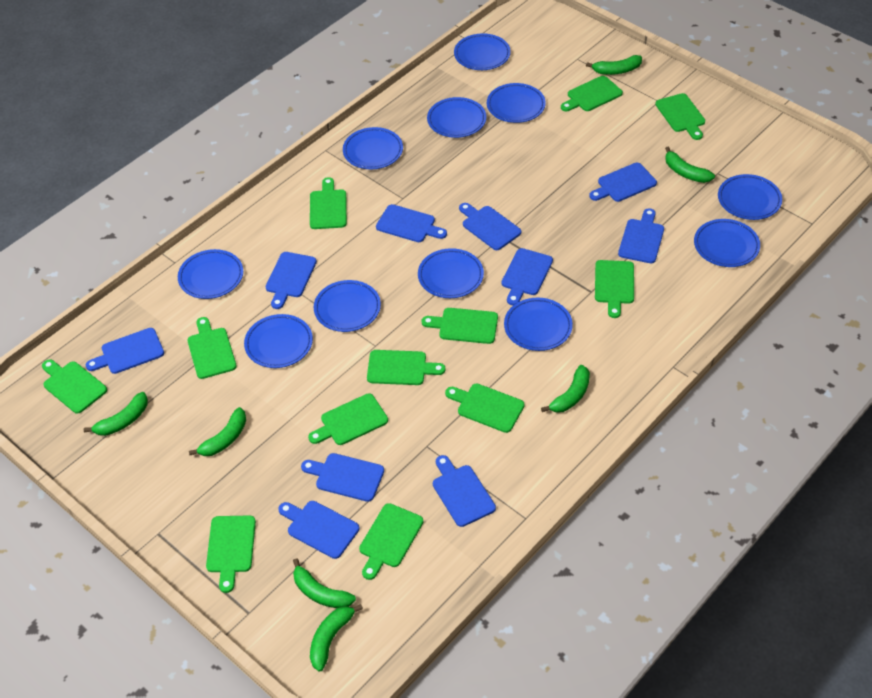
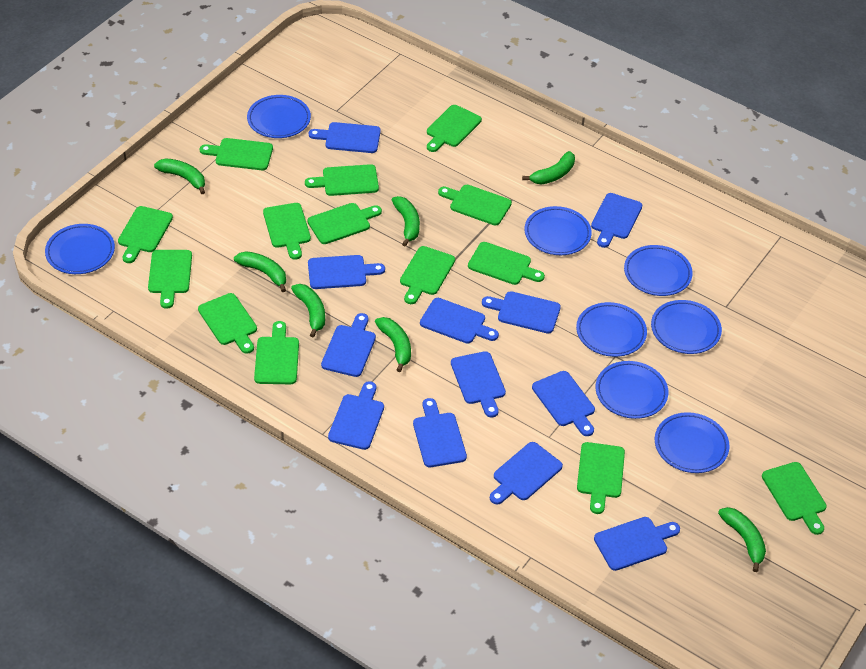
blue cutting board: [86,328,164,374] [266,252,317,309] [278,501,359,559] [301,453,384,502] [376,204,447,242] [433,455,496,527] [459,203,521,250] [501,248,553,305] [589,163,657,202] [618,208,664,263] = 10 -> [308,255,385,289] [309,122,381,153] [321,313,376,377] [328,381,384,450] [413,398,467,467] [420,298,499,344] [451,351,506,417] [482,291,561,334] [490,442,563,504] [532,371,595,436] [591,193,642,248] [594,517,680,571] = 12
blue plate: [178,249,243,299] [244,314,313,368] [314,280,381,332] [343,127,403,169] [418,248,484,298] [427,97,486,138] [454,33,511,70] [487,83,546,123] [504,298,573,351] [694,219,760,267] [718,174,782,220] = 11 -> [45,224,115,274] [247,95,311,138] [525,206,592,255] [576,302,647,357] [596,361,668,419] [624,245,693,296] [651,300,722,354] [655,412,730,473] = 8
green cutting board: [42,359,107,414] [187,317,237,379] [206,515,256,593] [308,393,388,445] [310,177,347,229] [359,503,423,580] [367,350,446,385] [422,308,498,344] [445,384,525,433] [561,76,623,111] [595,260,634,318] [655,93,705,140] = 12 -> [118,206,173,263] [148,250,192,309] [198,293,257,354] [200,138,273,170] [254,321,299,384] [263,203,311,260] [305,164,379,196] [307,203,382,244] [400,246,455,304] [427,105,482,152] [438,185,512,225] [468,242,545,285] [577,442,625,514] [762,462,827,535] = 14

